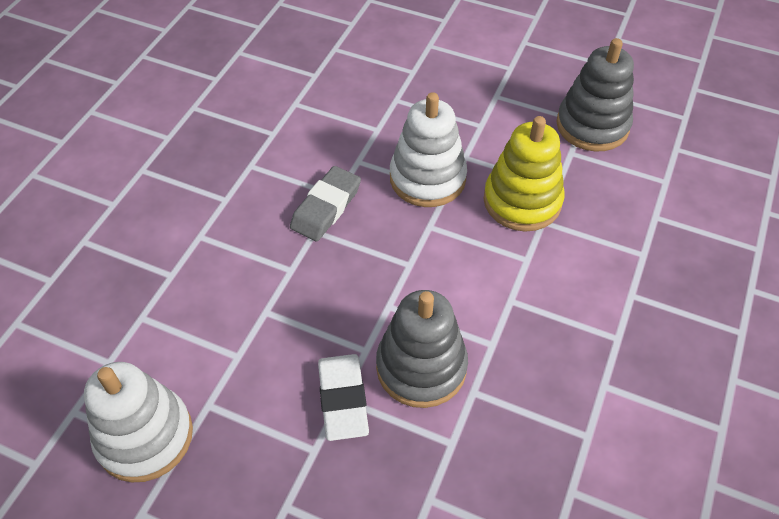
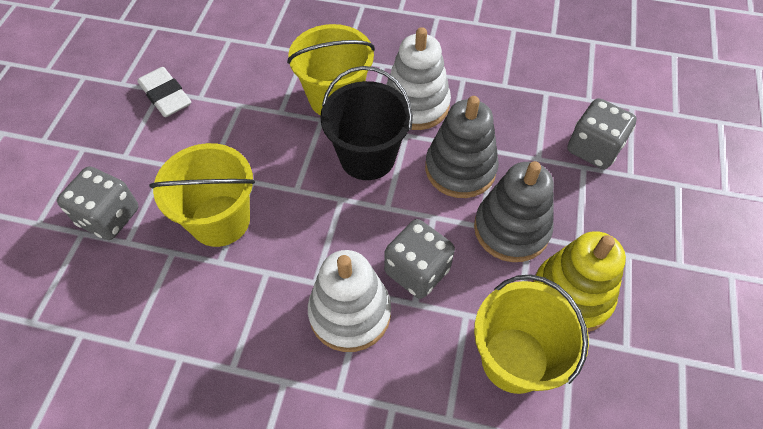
black bucket: none = 0 -> [320,66,413,180] = 1
grey dice: none = 0 -> [57,166,138,240] [384,219,455,299] [568,98,637,169] = 3
grey eraser: [290,166,361,241] = 1 -> none = 0
yellow bucket: none = 0 -> [149,143,255,247] [287,24,375,116] [474,275,589,394] = 3

